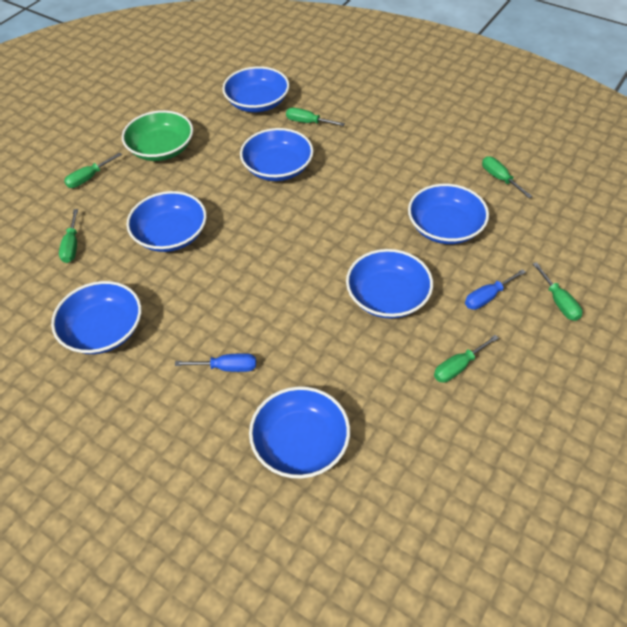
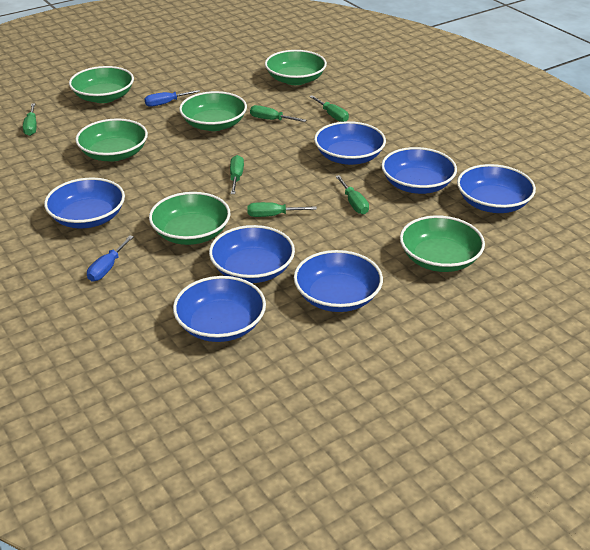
green bowl: [122,110,193,161] = 1 -> [69,66,134,103] [75,118,148,161] [149,192,231,245] [179,91,247,131] [265,50,327,85] [400,215,485,272] = 6

